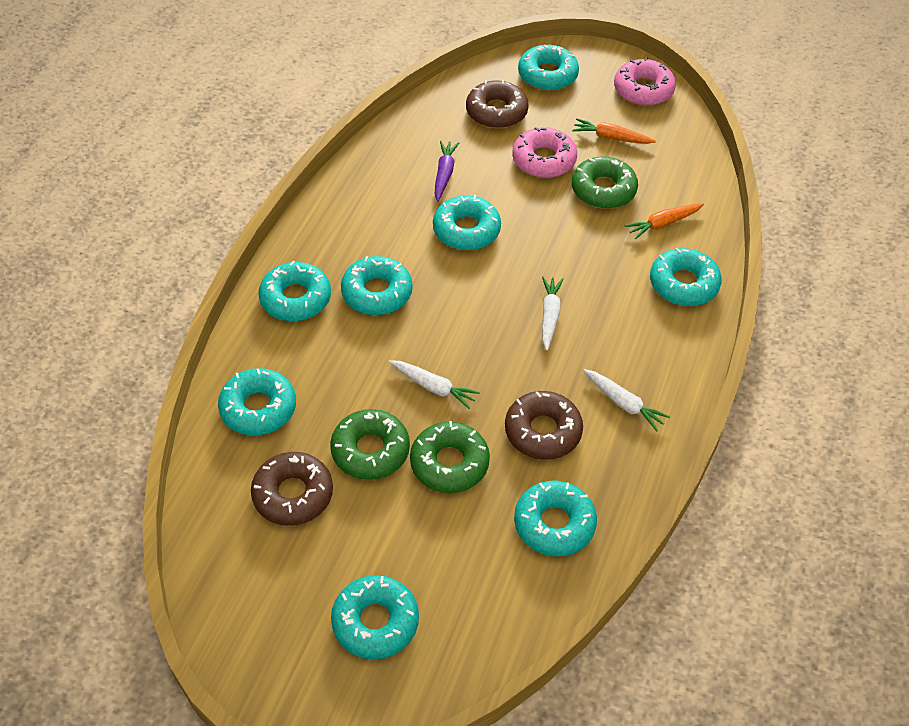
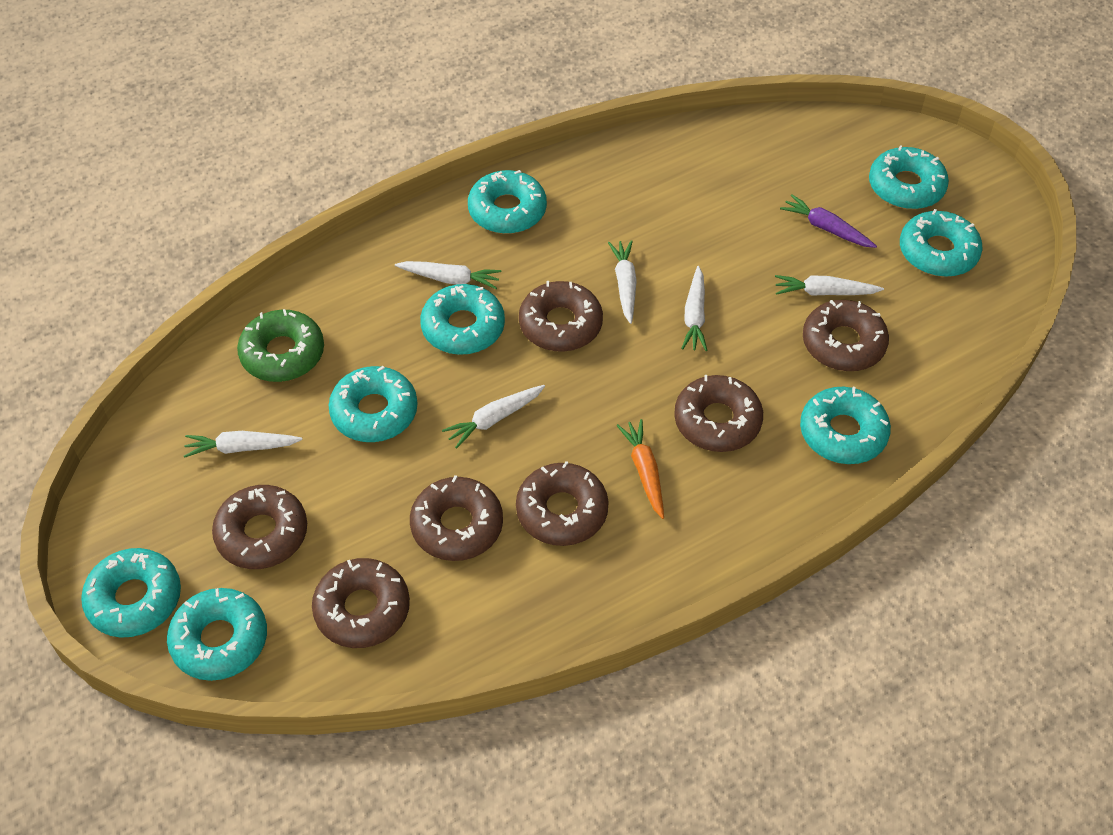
brown donut: [251,452,333,526] [466,80,529,128] [505,391,583,460] = 3 -> [212,485,307,569] [312,558,410,648] [410,475,503,561] [516,461,609,546] [519,281,603,352] [674,375,763,452] [803,300,889,371] = 7
green donut: [330,409,410,480] [410,421,490,493] [572,156,638,209] = 3 -> [237,309,324,382] = 1
orange carrot: [572,118,656,144] [625,203,704,239] = 2 -> [616,419,664,519] = 1
pink donut: [512,127,577,178] [614,57,676,106] = 2 -> none = 0
white carrot: [389,360,480,409] [542,276,564,351] [583,369,670,432] = 3 -> [184,431,302,458] [395,261,501,289] [442,385,545,449] [608,240,637,324] [681,266,707,351] [775,275,884,296] = 6

